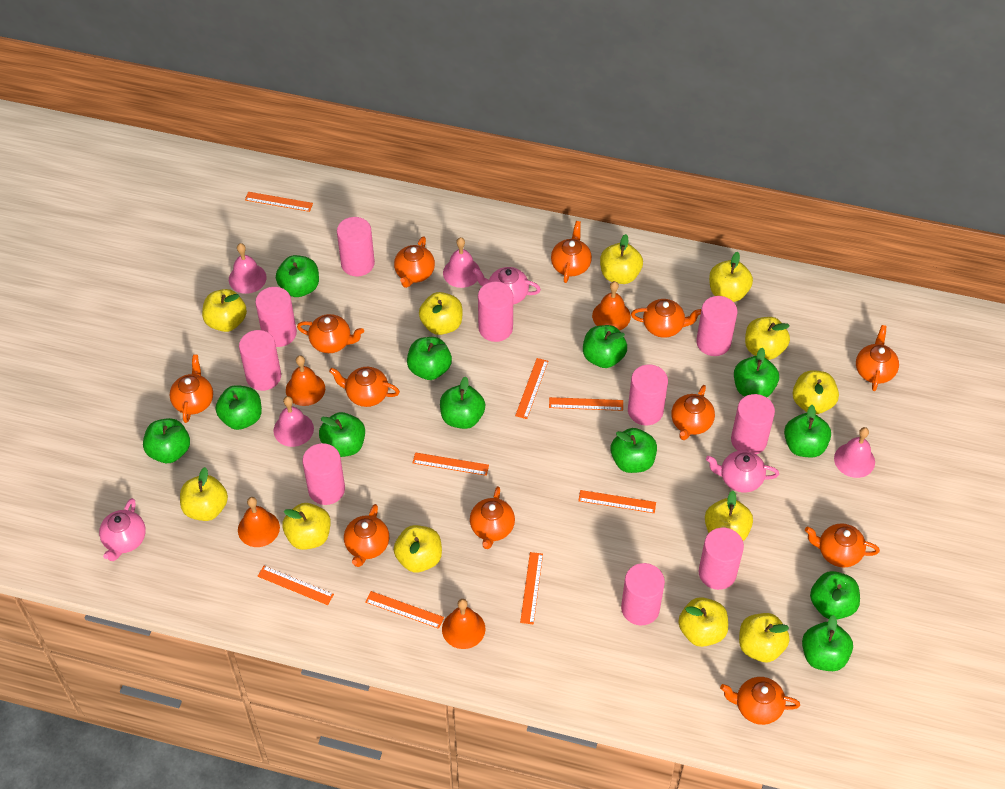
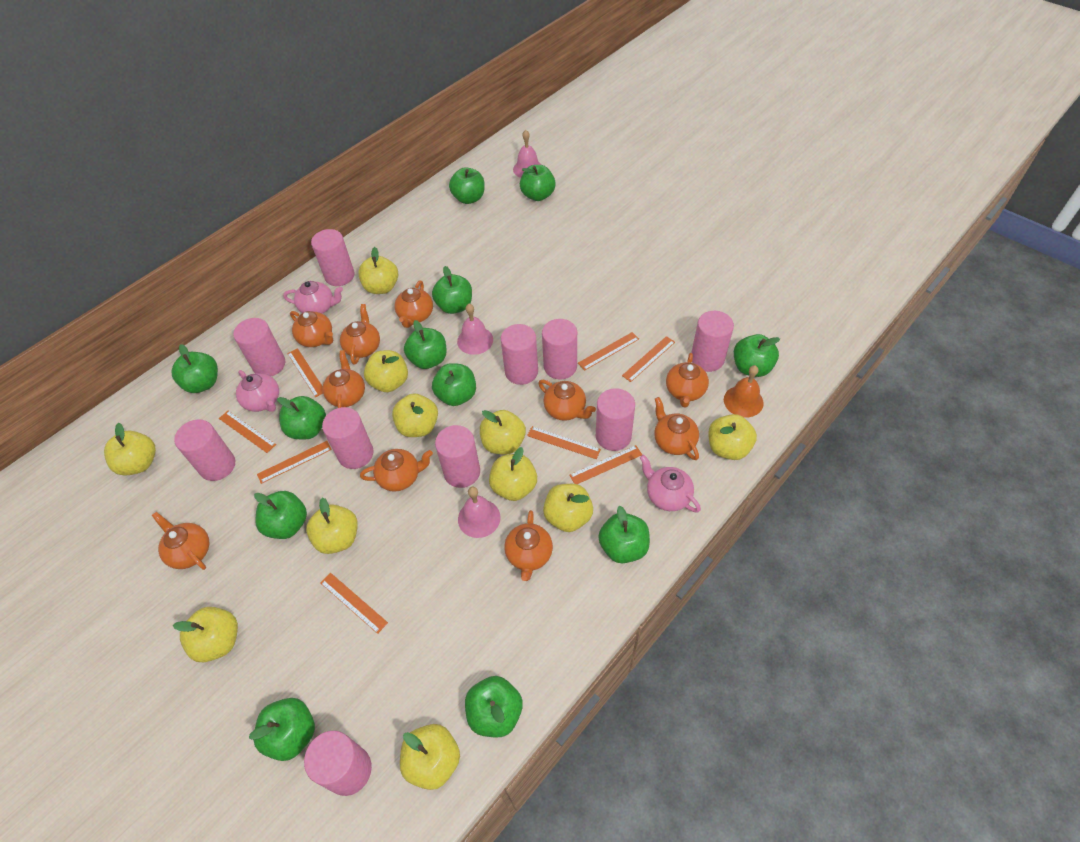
orange bell: [238,497,280,547] [286,355,325,406] [442,599,486,649] [592,281,631,330] = 4 -> [724,365,764,417] = 1
orange teapot: [170,354,213,423] [297,314,364,353] [329,367,400,407] [344,504,389,567] [394,236,435,288] [470,486,515,549] [551,221,592,283] [631,299,701,338] [671,385,715,440] [720,677,800,725] [805,523,880,567] [856,325,899,391] = 12 -> [152,512,209,570] [290,311,333,347] [323,350,365,408] [340,304,380,365] [360,449,433,492] [395,281,433,328] [505,510,553,581] [538,380,596,421] [654,397,699,460] [666,353,709,408] = 10
pink bell: [229,243,267,294] [273,396,314,447] [443,237,480,288] [834,427,875,478] = 4 -> [457,304,493,355] [458,487,501,538] [513,130,542,178] = 3
yellow apple: [180,467,228,521] [202,289,247,332] [282,503,331,550] [394,525,442,573] [419,292,463,335] [600,234,643,284] [678,597,728,647] [705,491,753,541] [709,252,753,302] [739,613,790,662] [745,317,790,360] [793,370,839,414] = 12 -> [104,423,156,476] [173,607,238,662] [306,498,358,554] [358,247,398,294] [364,350,408,392] [392,394,438,437] [400,724,460,790] [480,410,526,455] [489,447,537,501] [543,484,593,532] [708,414,757,460] = 11

